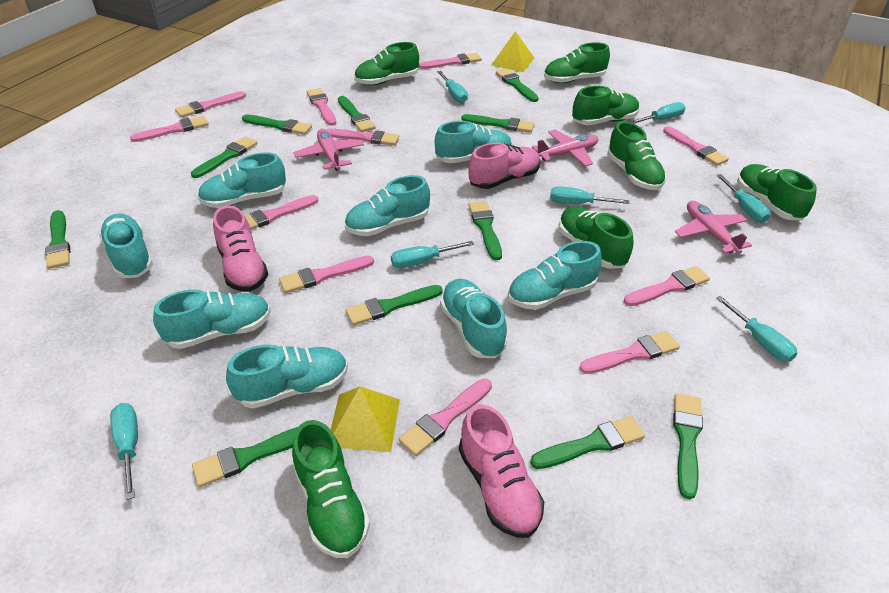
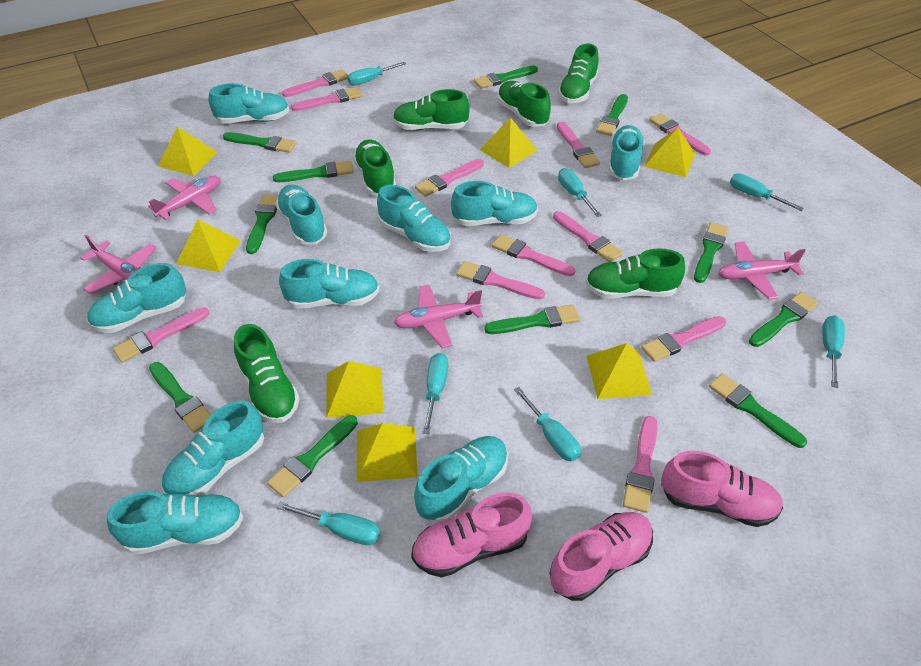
green shoe: [292,420,370,558] [354,42,419,85] [544,42,610,83] [559,206,634,269] [572,86,639,125] [607,121,666,190] [737,164,817,220] = 7 -> [234,324,300,423] [353,140,396,195] [393,89,470,130] [497,81,551,127] [558,44,599,103] [585,248,685,299] = 6
pink plane: [294,129,364,171] [532,130,599,166] [675,201,752,254] = 3 -> [80,235,156,294] [148,176,220,220] [394,284,483,348] [718,242,806,300] = 4
turquoise shoe: [99,213,153,278] [153,289,271,349] [198,152,286,208] [226,345,348,409] [345,175,430,236] [435,121,512,163] [440,279,507,358] [508,241,602,310] = 8 -> [87,263,186,333] [107,491,243,555] [161,400,264,496] [209,83,290,124] [275,185,327,245] [279,259,379,309] [377,185,451,252] [414,436,508,523] [451,181,538,226] [609,125,645,180] = 10
yellow pyramid: [330,386,400,452] [491,31,534,72] = 2 -> [158,127,217,176] [176,219,241,272] [326,361,384,418] [357,423,418,482] [480,118,538,168] [587,343,652,399] [644,128,695,177] = 7

